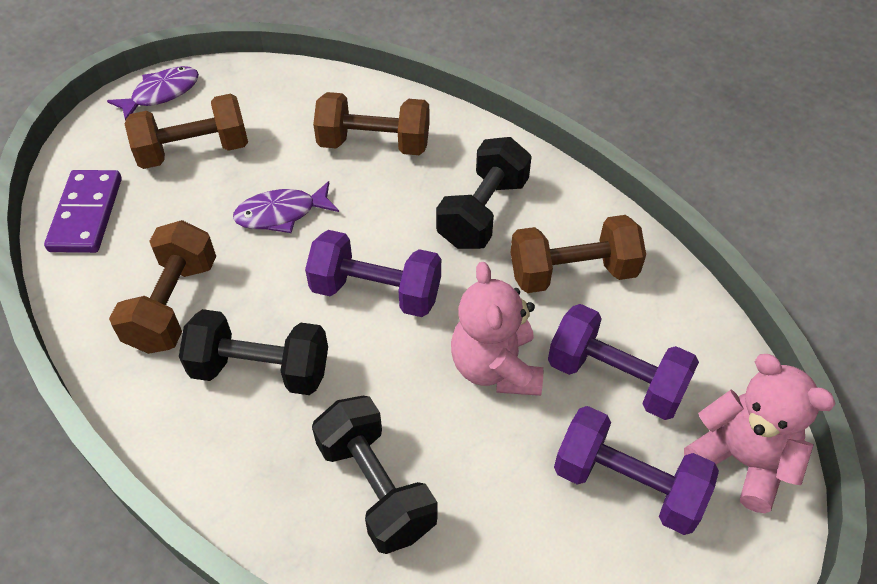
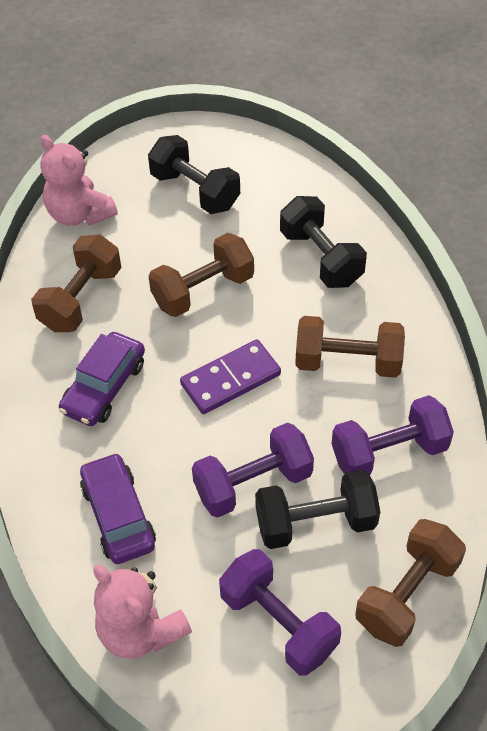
purple car: none = 0 -> [59,332,145,426] [80,452,156,564] = 2
purple fish: [107,66,199,121] [233,181,339,233] = 2 -> none = 0

